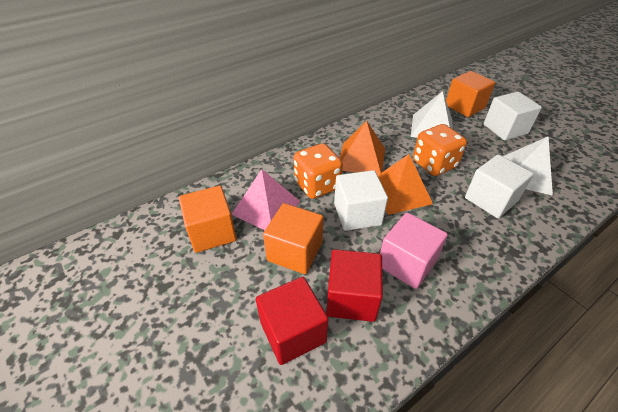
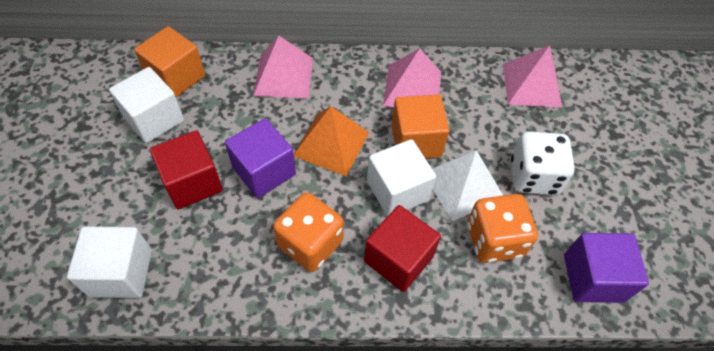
orange cube: [179,186,237,253] [263,203,323,274] [446,71,495,117] = 3 -> [134,26,205,97] [391,94,449,159] = 2
orange pyramid: [340,121,385,175] [377,154,433,215] = 2 -> [294,106,370,177] = 1
pink cube: [380,213,448,289] = 1 -> none = 0
pink pyramid: [231,169,301,230] = 1 -> [253,36,313,98] [383,48,441,107] [503,45,562,108] = 3
purple cube: none = 0 -> [225,118,296,198] [564,233,649,303] = 2
white dice: none = 0 -> [511,131,575,195] = 1
white pyramid: [411,91,453,138] [503,137,553,196] = 2 -> [432,150,504,221] = 1

